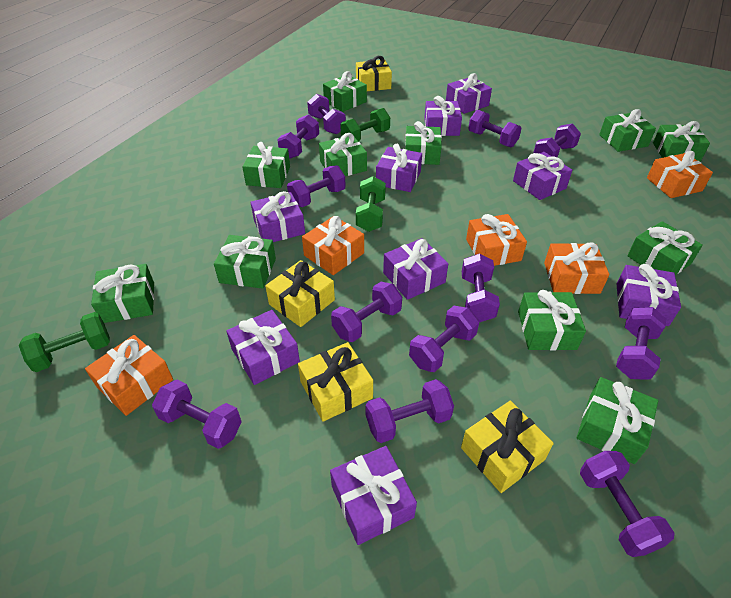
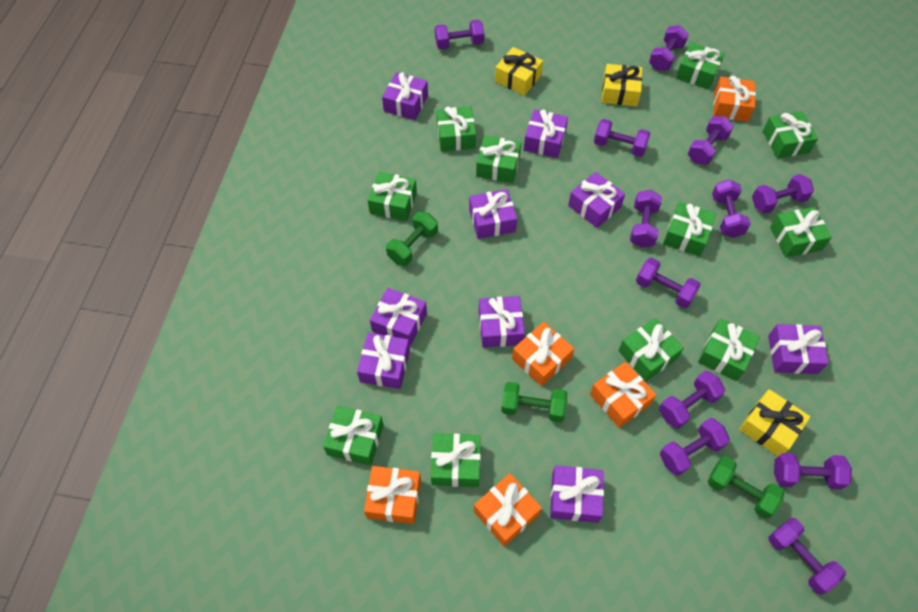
yellow gift: [265,260,335,327] [298,342,373,422] [356,56,392,91] [461,401,554,493] = 4 -> [495,47,543,96] [602,64,642,107] [739,389,810,456] = 3

